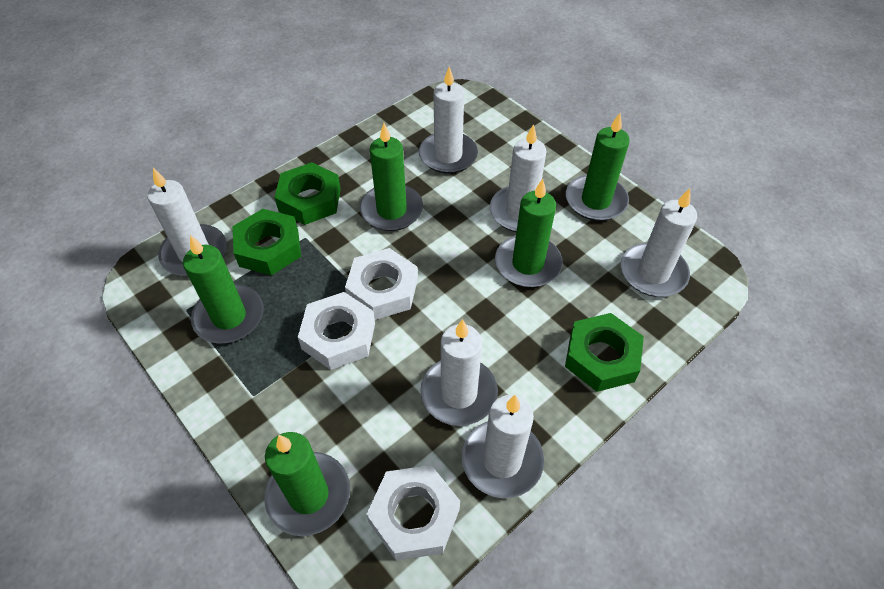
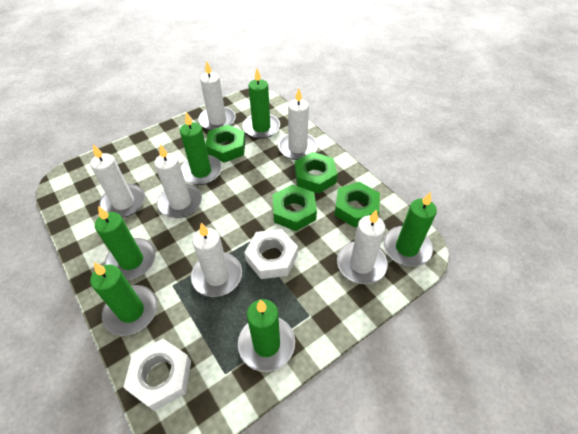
green candle: [183,235,264,344] [264,432,350,536] [360,123,423,231] [495,179,563,287] [566,113,630,221] = 5 -> [90,262,158,336] [95,206,156,280] [180,112,222,185] [238,299,295,372] [242,69,280,139] [383,192,437,267] = 6
green nut: [232,209,301,276] [274,162,341,225] [565,313,644,392] = 3 -> [206,125,246,163] [272,184,317,231] [295,152,338,194] [335,182,380,228] = 4
white nut: [298,292,375,370] [345,248,418,320] [366,465,460,561] = 3 -> [123,339,191,411] [244,229,298,279] = 2

